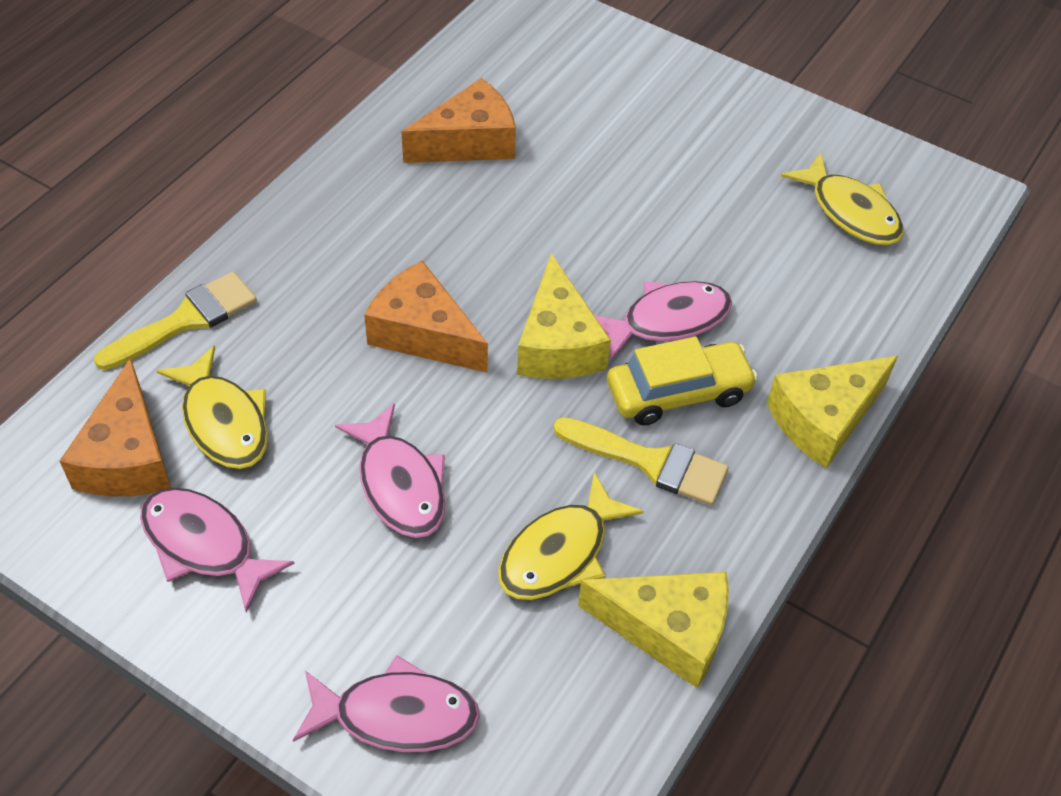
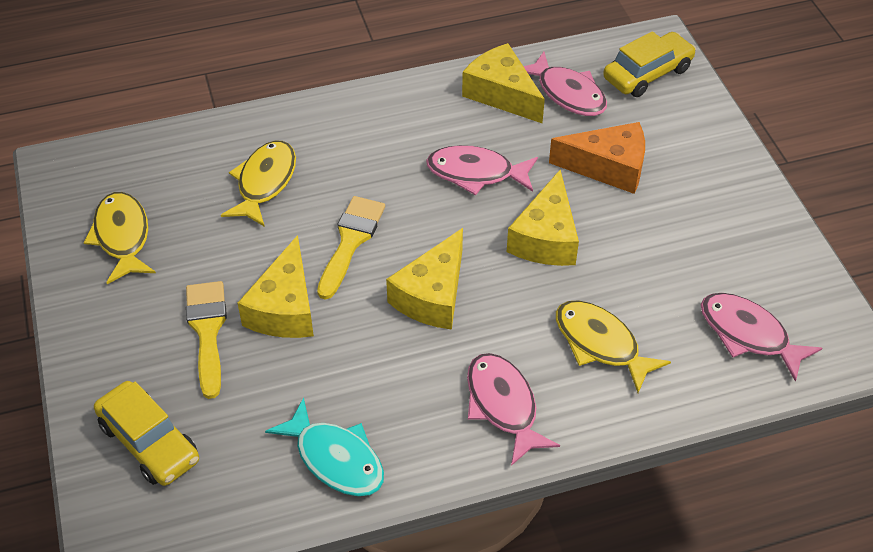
orange cheese: [60,358,171,496] [364,260,488,373] [401,78,516,163] = 3 -> [549,122,645,194] = 1
turquoise fish: none = 0 -> [265,397,384,496] = 1
yellow car: [607,337,758,426] = 1 -> [94,381,199,486] [603,31,696,97] = 2
yellow cheese: [517,254,611,379] [578,572,729,688] [767,356,898,469] = 3 -> [237,235,314,338] [386,228,463,330] [462,43,545,123] [507,170,579,266] = 4

